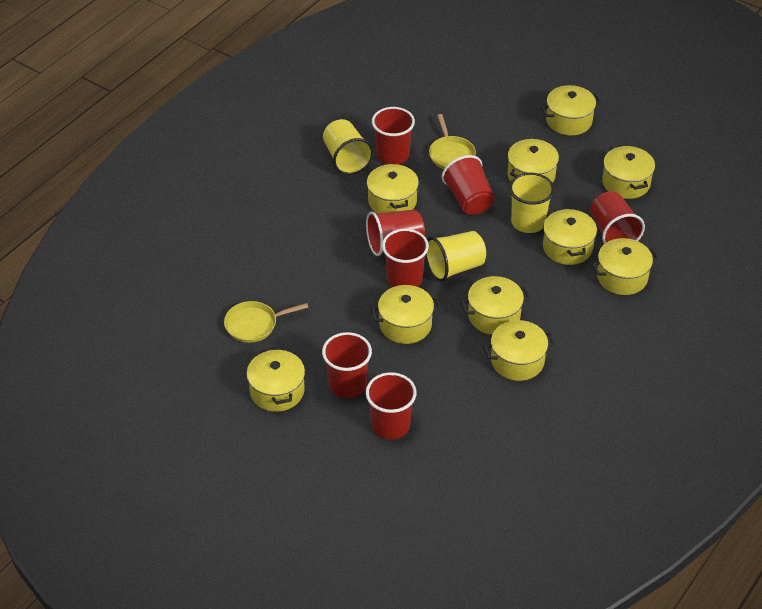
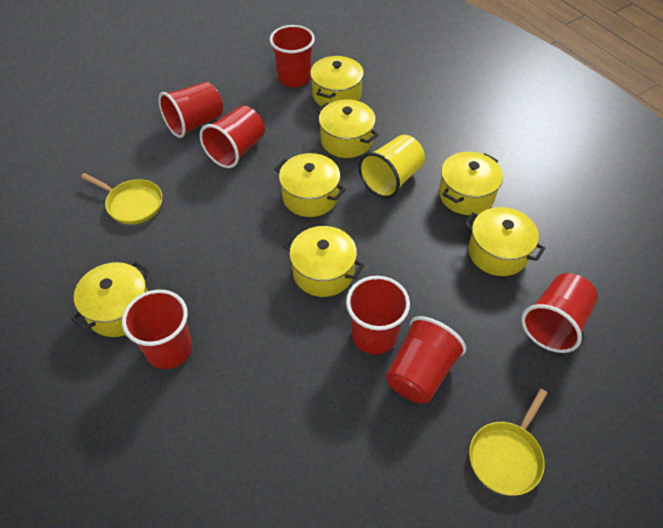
yellow cup: [323,119,374,175] [425,231,486,282] [509,173,554,233] = 3 -> [358,135,425,199] = 1
yellow pot: [246,347,305,412] [367,163,419,213] [370,285,441,344] [461,276,530,335] [483,320,555,381] [508,139,559,183] [541,85,601,136] [543,208,597,265] [591,238,658,295] [602,145,655,199] = 10 -> [71,262,150,337] [275,153,346,217] [283,226,364,297] [310,56,364,106] [316,99,379,158] [439,152,503,215] [464,207,545,276] = 7

